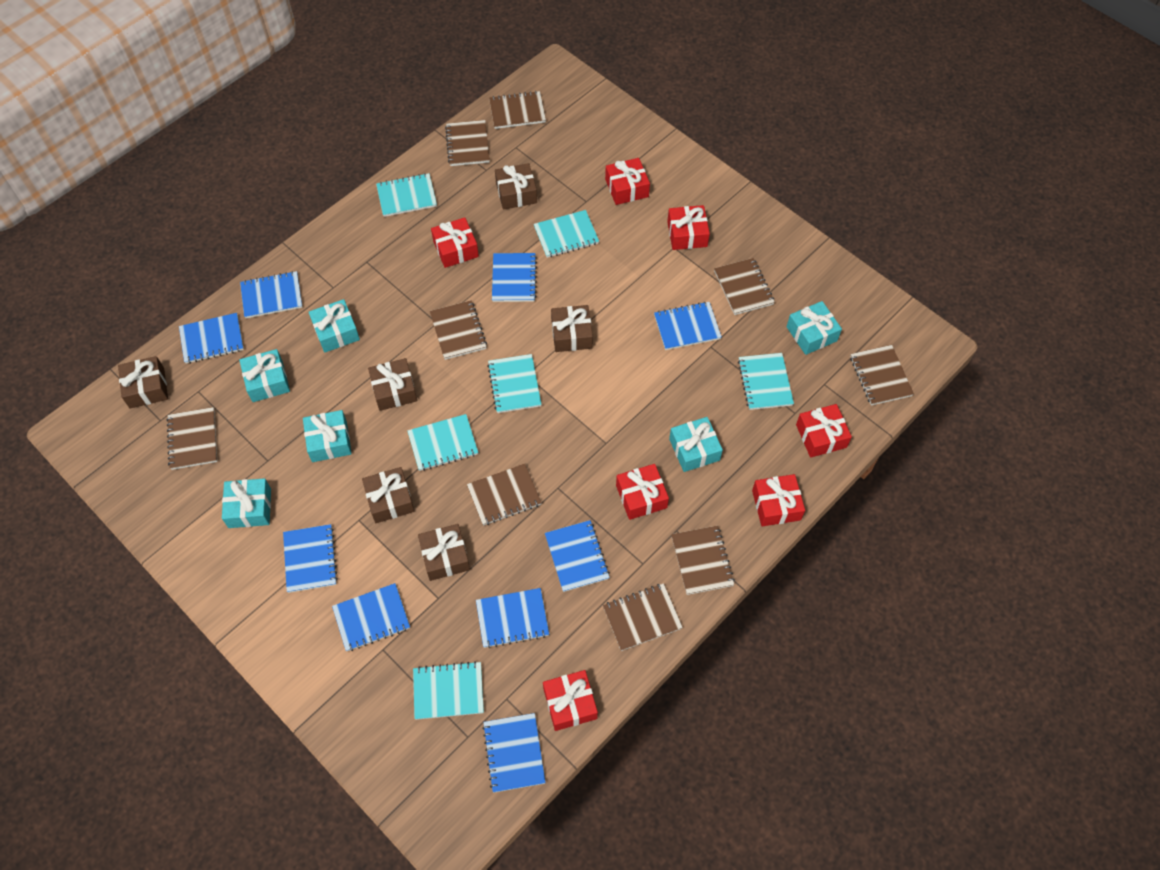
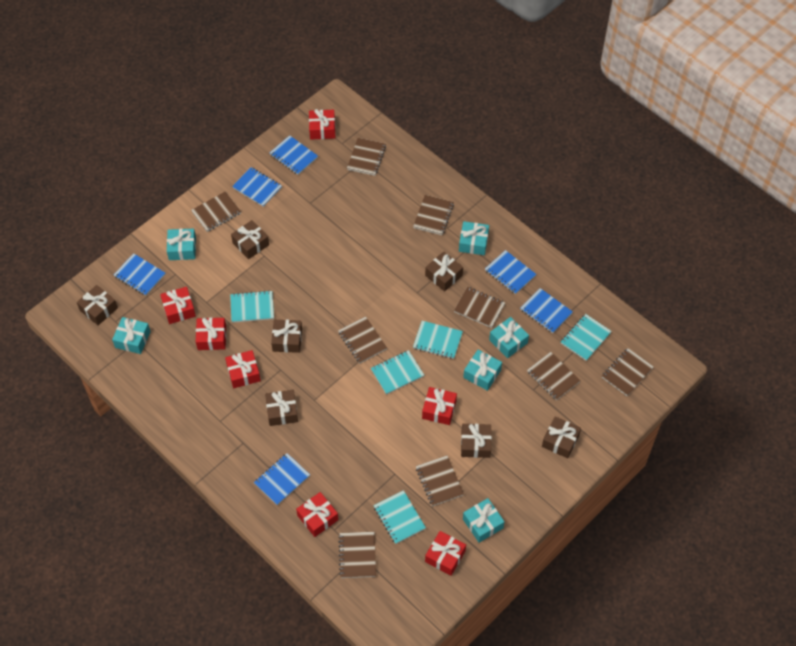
blue notebook: [179,313,244,364] [240,271,302,318] [283,524,338,593] [332,583,410,651] [476,588,549,648] [482,713,546,793] [492,253,537,302] [545,520,610,592] [654,301,722,350] = 9 -> [114,253,166,296] [232,167,282,207] [254,453,310,505] [270,135,318,175] [485,250,536,294] [520,288,573,333] = 6
brown gift: [118,356,168,409] [362,467,415,523] [368,358,417,411] [418,524,470,581] [495,163,537,210] [551,305,593,352] = 6 -> [77,285,118,325] [231,220,269,259] [265,390,298,426] [271,320,302,353] [425,252,463,292] [461,424,492,458] [542,416,581,458] = 7
turquoise notebook: [376,173,437,217] [407,414,478,471] [413,661,484,720] [487,354,542,413] [534,210,599,258] [738,353,794,410] = 6 -> [230,290,274,323] [371,350,424,395] [374,490,426,544] [413,321,463,359] [561,314,612,361] = 5

